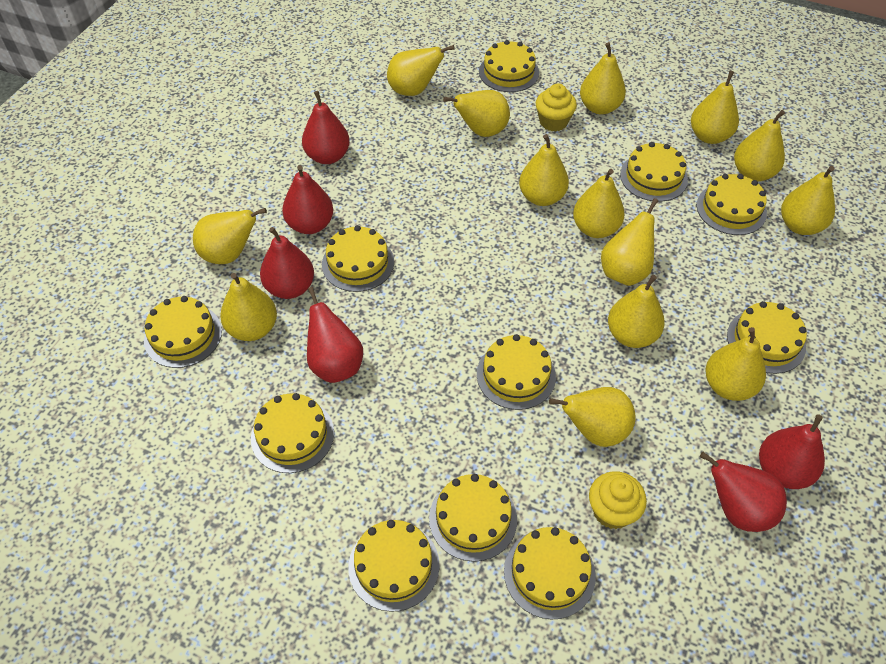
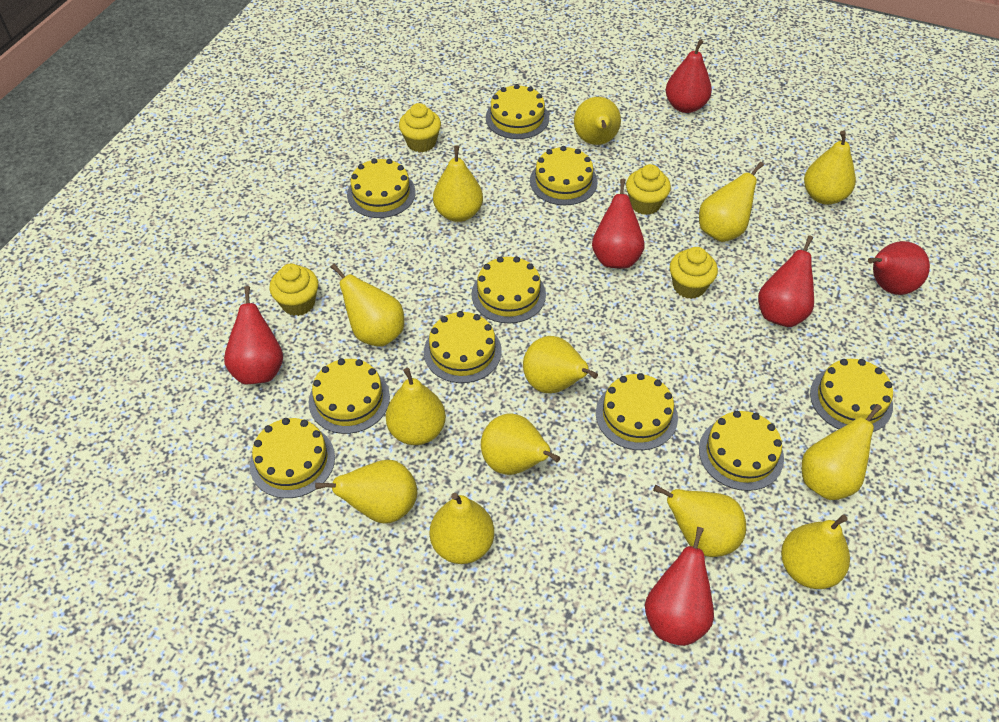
yellow cake: [144,296,222,368] [251,393,334,473] [322,225,394,292] [348,520,439,612] [429,474,517,562] [477,334,556,410] [479,40,539,92] [504,527,596,620] [620,142,688,202] [697,174,767,235] [727,301,807,374] = 11 -> [250,418,335,498] [309,358,390,434] [347,158,416,218] [424,311,502,383] [471,256,546,324] [486,84,549,139] [530,146,598,205] [596,373,678,450] [699,411,784,491] [810,359,893,432] = 10
yellow cupcake: [536,83,577,131] [589,471,647,529] = 2 -> [269,263,318,316] [399,103,441,152] [626,164,671,215] [670,247,718,299] = 4
yellow pear: [193,208,267,264] [220,273,277,341] [387,45,455,96] [443,90,510,137] [519,134,569,206] [549,387,636,447] [573,169,625,238] [580,42,626,115] [601,198,658,286] [608,275,665,348] [691,71,739,144] [706,327,766,401] [734,110,785,181] [781,166,835,235] = 14 -> [315,460,417,524] [331,264,404,347] [386,368,446,445] [430,493,494,564] [433,145,483,222] [481,413,560,475] [523,336,598,393] [574,97,621,145] [653,485,746,557] [699,162,764,242] [781,515,850,589] [802,404,882,500] [804,130,856,205] = 13

